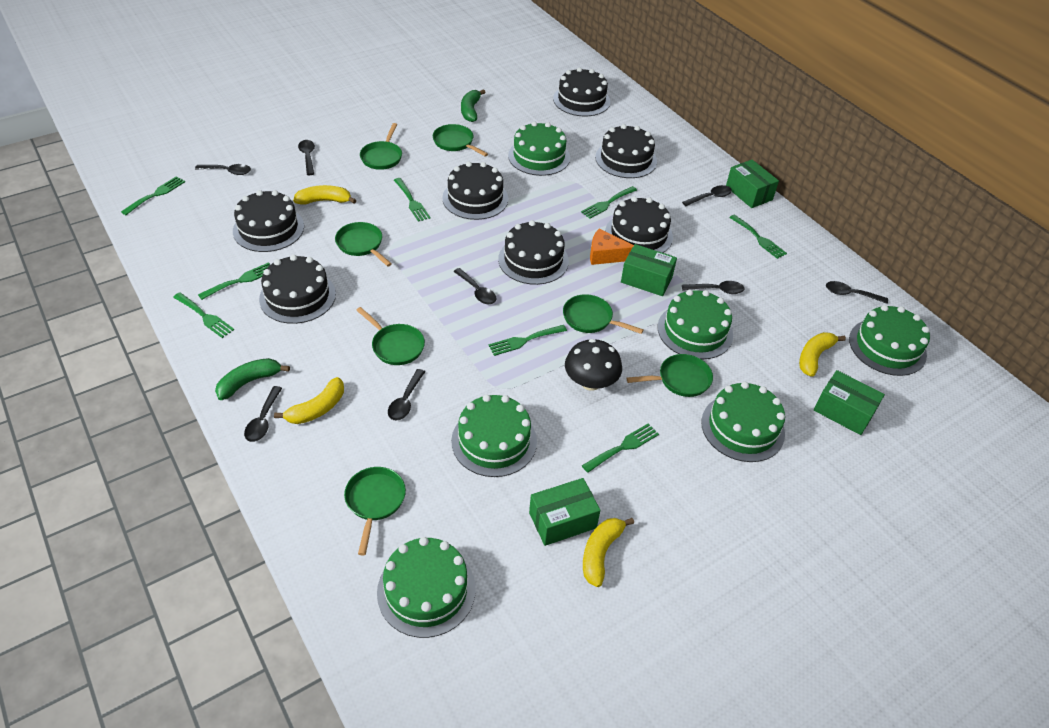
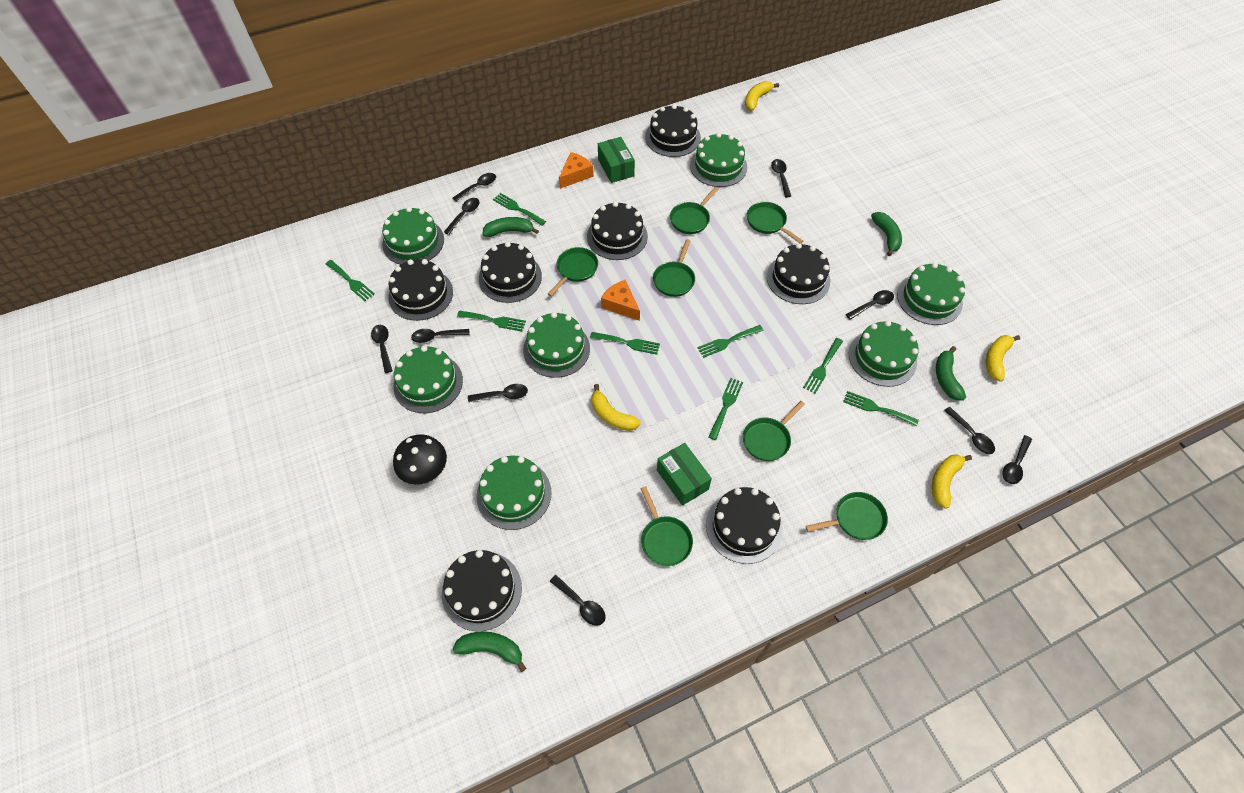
black spoon: [195,164,251,175] [244,386,282,442] [298,140,315,175] [388,369,425,421] [453,268,496,304] [682,185,732,206] [682,281,744,294] [826,281,888,304] = 8 -> [371,325,392,373] [411,329,470,343] [444,198,479,235] [452,173,496,202] [468,384,528,402] [550,575,606,626] [771,159,791,197] [846,290,894,320] [944,407,995,454] [1003,435,1032,484] = 10
green banana: [215,358,290,400] [461,89,486,122] = 2 -> [453,631,526,672] [482,217,539,237] [871,212,902,256] [936,346,966,401] = 4
green box: [529,478,600,546] [621,244,677,296] [726,160,779,208] [814,370,885,435] = 4 -> [598,137,635,183] [657,443,712,506] = 2
green cake: [377,537,476,638] [451,394,537,477] [508,121,570,176] [657,289,733,360] [701,382,785,462] [849,305,930,376] = 6 -> [382,207,444,265] [393,346,463,413] [477,456,552,530] [523,312,590,378] [690,133,747,187] [849,321,919,387] [897,263,965,325] = 7
orange cheese: [590,228,634,265] = 1 -> [559,152,594,189] [601,280,640,321] = 2

